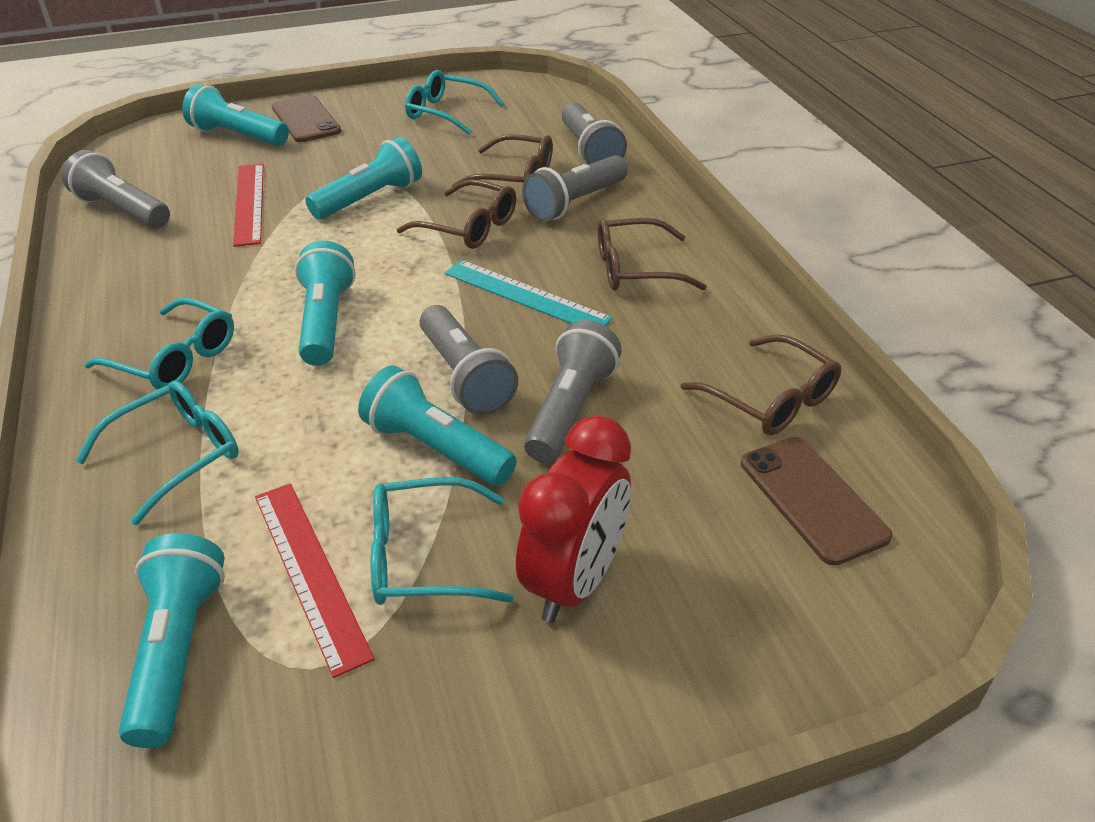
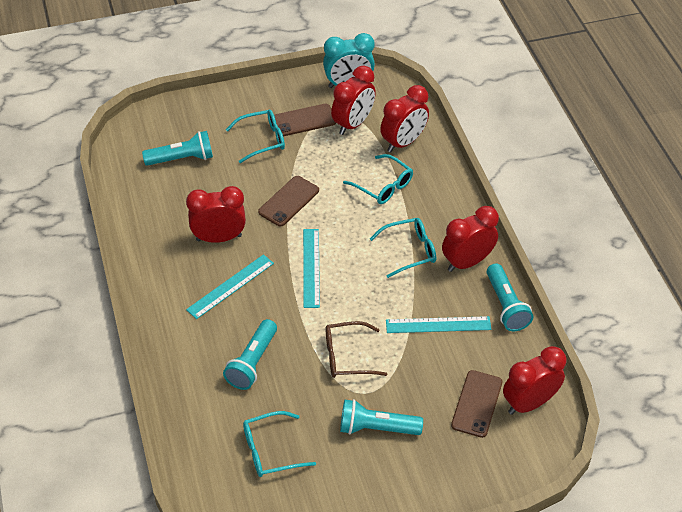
brown glasses: [396,179,516,249] [451,134,553,187] [598,218,707,290] [681,334,841,435] = 4 -> [325,321,387,378] = 1
brown phone: [272,95,341,142] [741,437,893,566] = 2 -> [258,176,319,227] [274,104,336,136] [451,370,502,438] = 3
grey flashlight: [62,150,170,229] [420,305,518,415] [522,155,628,221] [524,320,622,463] [562,103,627,165] = 5 -> none = 0
red clock: [516,416,631,623] = 1 -> [186,186,246,243] [331,66,376,135] [380,85,429,152] [442,206,499,272] [503,346,566,415] = 5
red ruler: [233,163,264,247] [255,483,375,678] = 2 -> none = 0
turquoise clock: none = 0 -> [323,33,375,88] = 1
turquoise flashlight: [119,533,225,748] [182,84,289,146] [295,241,356,366] [305,137,422,220] [358,366,517,486] = 5 -> [142,131,213,166] [223,319,277,390] [340,399,423,435] [486,263,533,331] = 4
turquoise ruler: [444,260,613,326] = 1 -> [186,254,274,319] [303,229,320,308] [386,316,491,333] = 3

